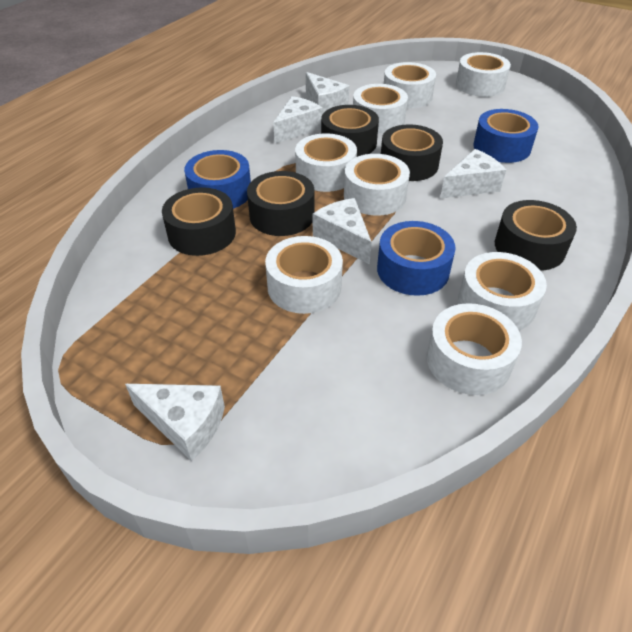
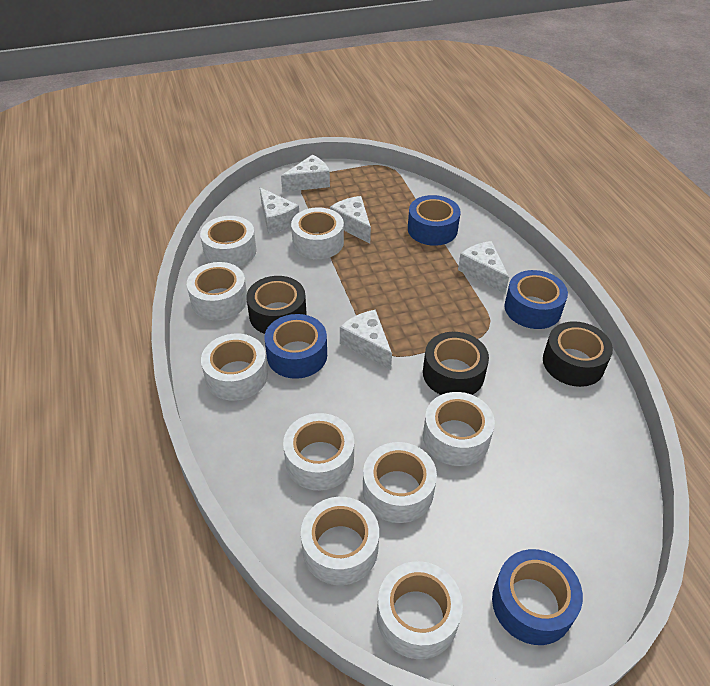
black tape: [162,187,236,256] [247,171,315,236] [321,105,379,157] [381,124,443,181] [495,200,577,270] = 5 -> [246,276,307,334] [423,332,489,395] [543,321,613,387] = 3
blue tape: [184,150,251,209] [377,221,456,296] [473,109,538,163] = 3 -> [265,314,327,379] [408,195,461,246] [492,549,583,645] [505,270,568,329] = 4
white tape: [265,236,343,314] [295,133,357,192] [344,154,410,216] [353,84,408,133] [384,62,436,108] [427,303,522,395] [456,52,511,97] [458,252,547,331] = 8 -> [187,262,247,320] [200,216,257,267] [201,334,268,401] [283,413,354,490] [291,207,344,259] [301,497,379,585] [363,442,437,523] [377,561,463,659] [423,392,495,466] = 9

